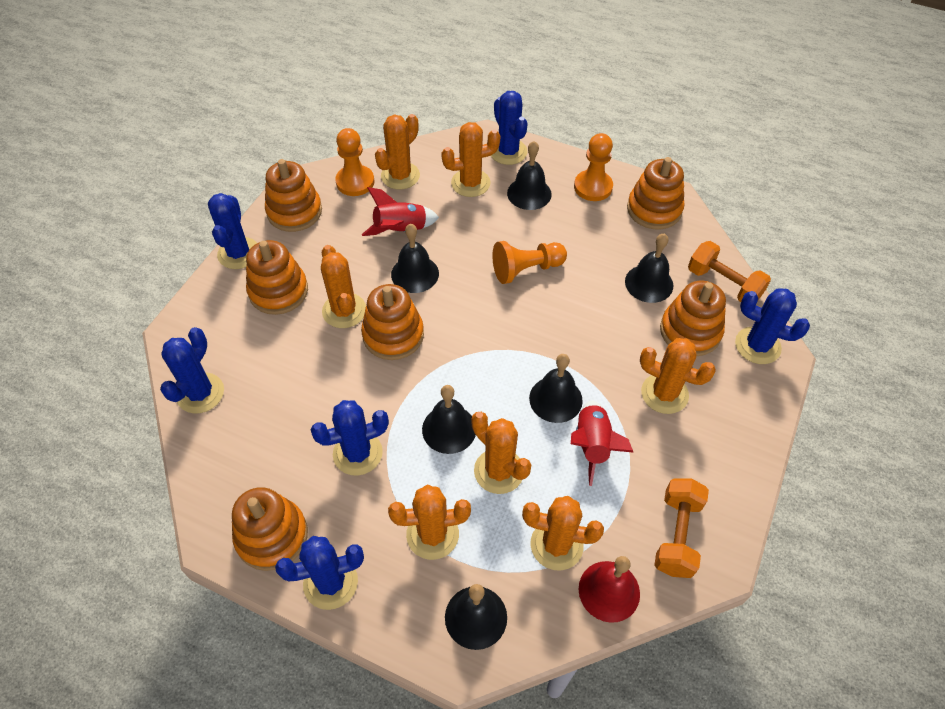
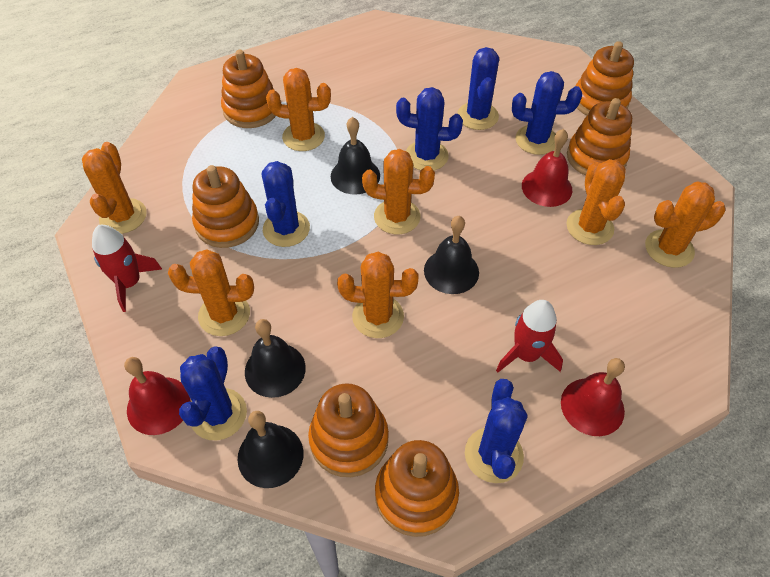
black bell: [391,224,439,293] [422,385,476,454] [445,584,507,650] [507,141,552,210] [529,354,583,423] [625,234,673,303] = 6 -> [238,411,304,488] [245,319,306,398] [331,117,380,195] [424,216,479,294] = 4
orange dumbbell: [654,478,709,578] [688,241,771,302] = 2 -> none = 0
orange pawn: [335,128,374,196] [492,241,567,284] [574,133,613,201] = 3 -> none = 0
red bell: [578,556,640,623] = 1 -> [124,357,191,435] [522,129,572,207] [561,358,625,436] = 3

